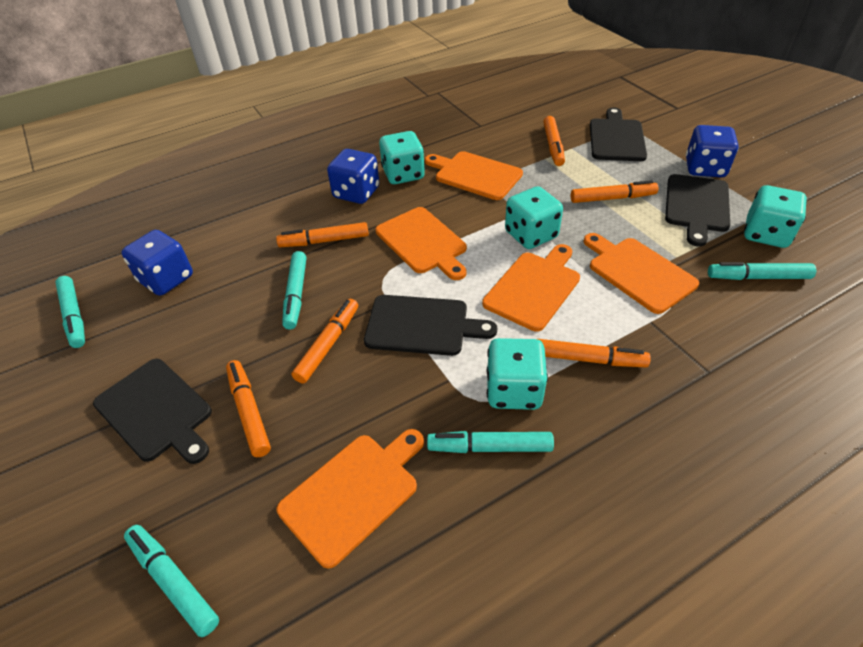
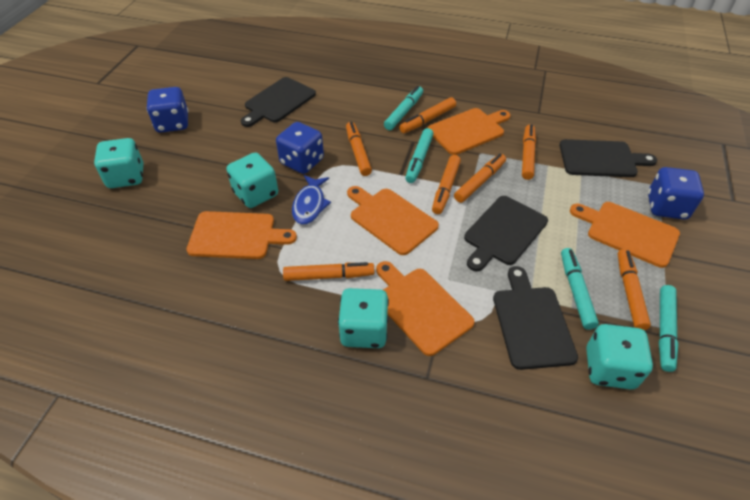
blue fish: none = 0 -> [292,175,331,225] = 1
orange marker: [226,360,271,457] [276,222,369,247] [291,299,358,384] [537,339,651,367] [543,116,565,166] [571,180,658,203] = 6 -> [283,262,375,281] [346,122,372,176] [399,97,456,133] [432,155,461,214] [454,154,506,203] [522,125,536,180] [618,249,651,330] = 7
turquoise marker: [55,276,85,348] [124,525,219,637] [282,251,306,330] [427,431,554,453] [708,262,816,280] = 5 -> [384,86,423,130] [405,128,434,183] [561,248,599,330] [659,285,679,372] = 4

